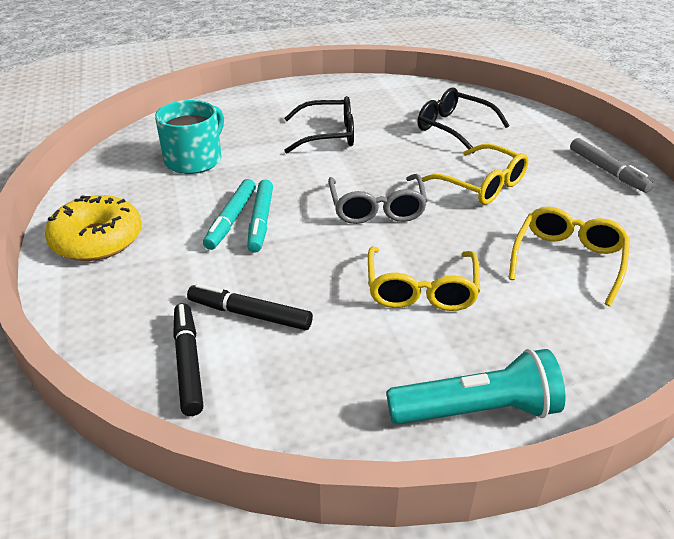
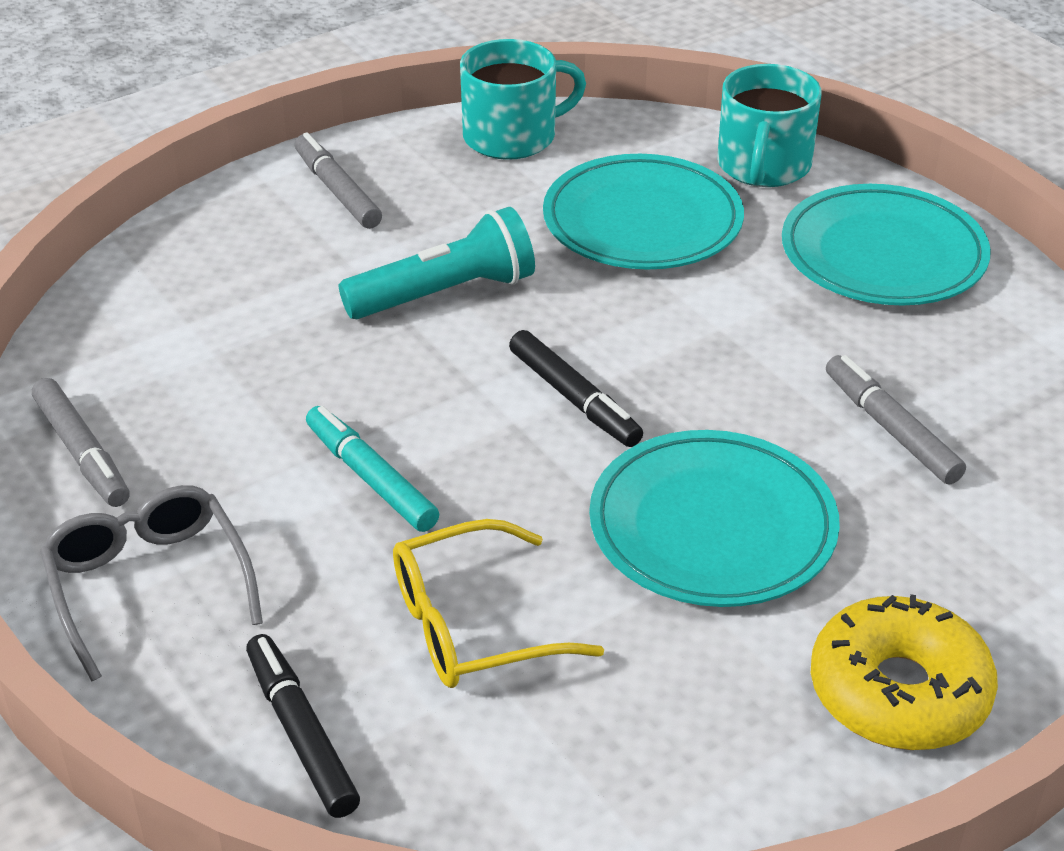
black glasses: [284,96,354,153] [417,87,510,153] = 2 -> none = 0
grey marker: [570,138,653,193] = 1 -> [32,378,130,507] [295,132,382,229] [826,355,966,485] = 3
turquoise marker: [203,179,256,250] [247,179,273,252] = 2 -> [306,406,439,532] = 1
turquoise mug: [155,100,224,174] = 1 -> [460,39,586,160] [717,64,821,187] = 2
turquoise plate: none = 0 -> [543,154,744,269] [589,430,840,607] [782,184,991,306] = 3
yellow glasses: [368,247,480,311] [422,144,529,205] [509,206,630,306] = 3 -> [393,519,604,688] = 1

